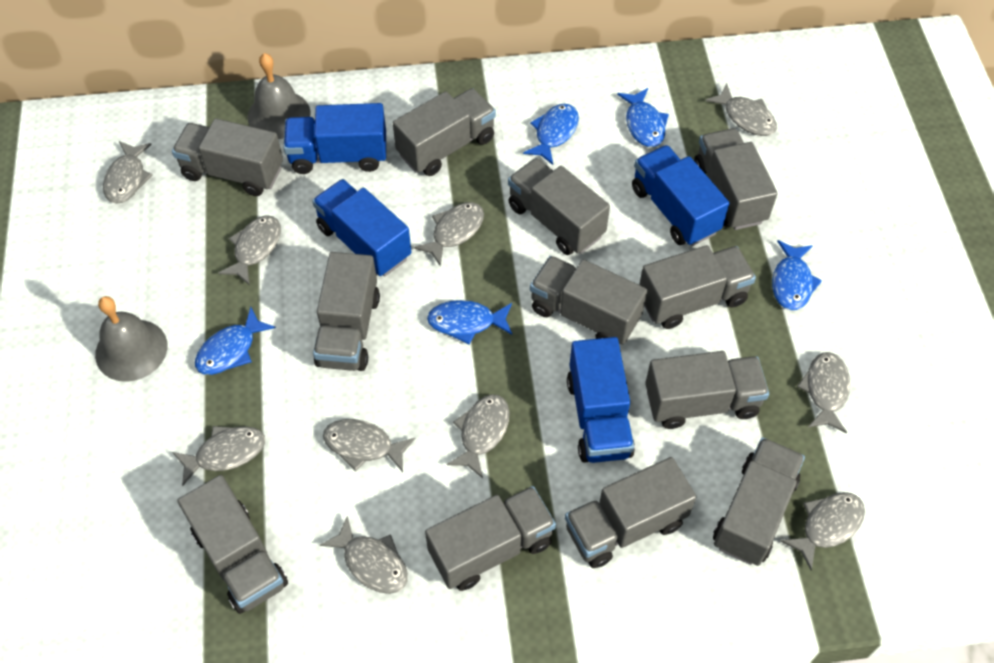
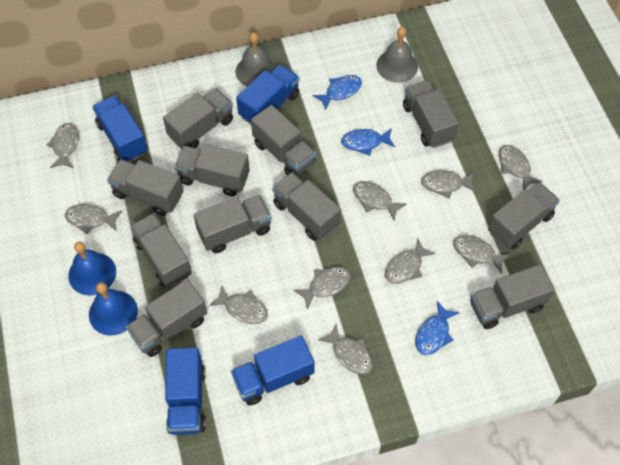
blue bell: none = 0 -> [68,242,116,295] [89,282,138,335] = 2
blue fish: [195,307,276,375] [427,300,512,345] [523,104,579,165] [617,88,669,147] [772,240,822,310] = 5 -> [313,75,362,110] [341,128,395,156] [415,301,460,355] = 3
grey truck: [172,118,283,196] [177,475,288,614] [313,252,380,371] [393,88,496,176] [425,486,556,591] [508,158,610,255] [530,256,647,345] [565,457,696,568] [639,245,756,329] [645,351,769,429] [694,128,777,230] [713,437,805,566] = 12 -> [107,159,183,216] [126,279,207,357] [130,213,192,288] [163,88,233,149] [175,144,250,196] [193,195,272,253] [251,105,316,176] [272,172,341,241] [403,80,459,148] [471,264,555,329] [488,182,560,249] = 11

